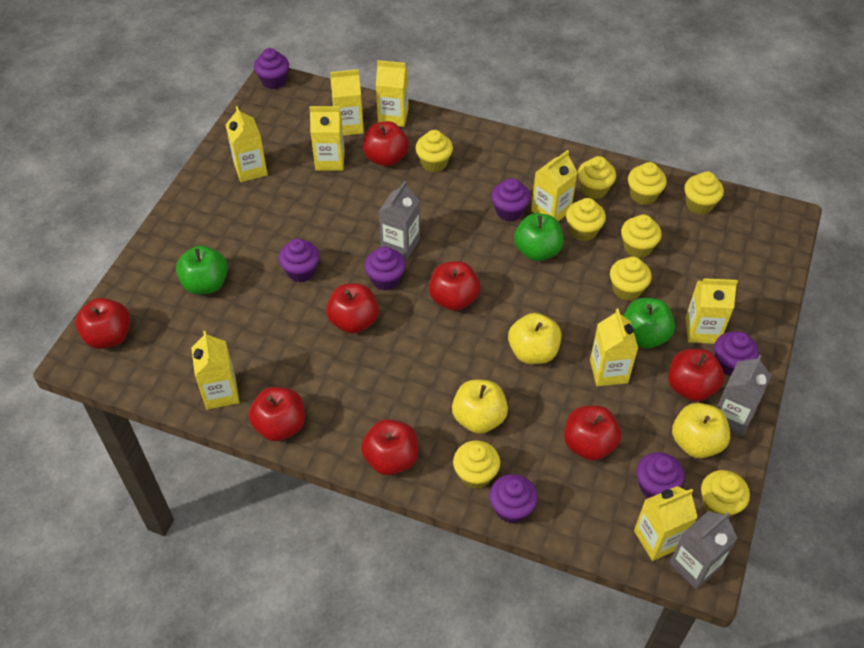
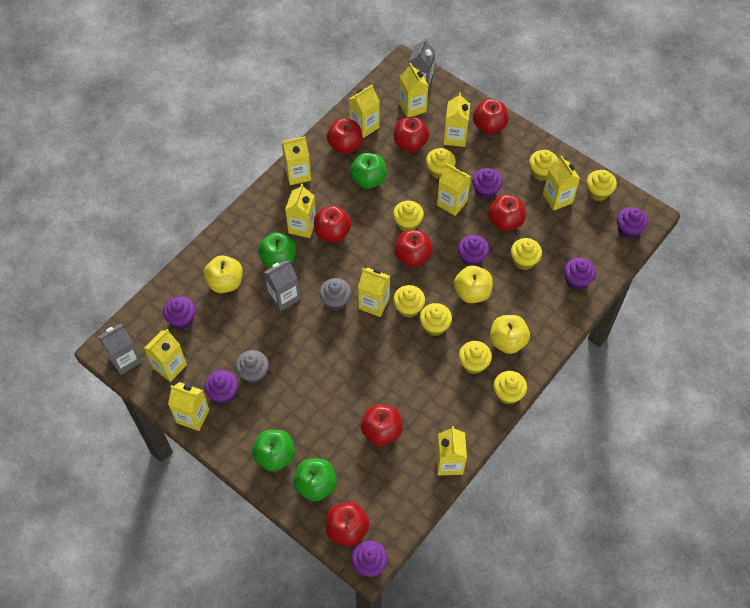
green apple: [176,246,228,295] [514,213,564,261] [623,298,675,349] = 3 -> [252,430,295,472] [258,232,296,269] [293,459,337,501] [350,153,387,189] = 4
grey cupcake: none = 0 -> [235,350,269,384] [319,278,351,311] = 2
yellow carton: [191,331,239,410] [226,106,268,182] [309,106,345,171] [330,69,364,136] [376,60,409,127] [531,150,578,221] [590,309,638,386] [634,486,698,561] [685,278,738,344] = 9 -> [144,329,187,382] [168,382,209,431] [282,136,311,185] [285,184,316,238] [349,84,380,138] [358,268,390,317] [399,63,429,117] [436,426,467,476] [437,163,471,216] [444,92,470,147] [543,156,580,211] = 11

